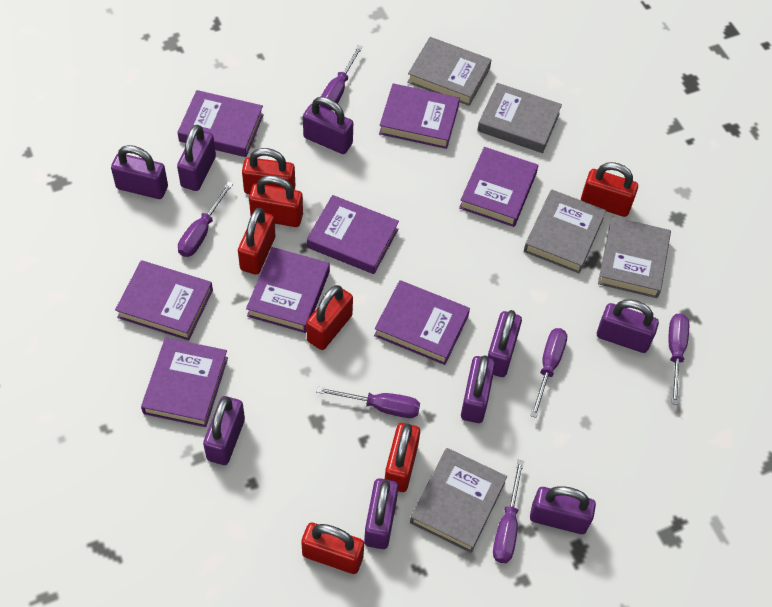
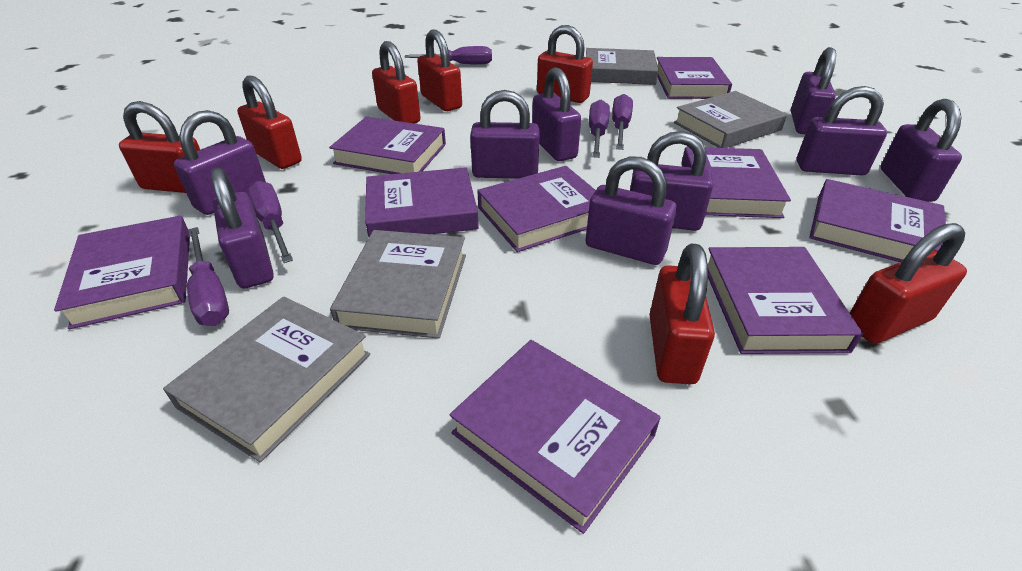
grey book: [407,37,492,106] [410,448,507,553] [477,83,562,153] [524,189,606,273] [598,217,671,298] = 5 -> [163,296,370,462] [330,230,466,339] [586,48,659,85] [674,91,787,148] = 4
purple book: [115,260,213,341] [141,338,228,427] [177,90,264,157] [246,247,330,333] [307,195,399,274] [374,280,470,365] [379,84,460,149] [459,147,538,227] = 8 -> [54,216,190,329] [329,116,446,174] [365,167,479,238] [449,340,661,534] [477,166,596,252] [657,57,732,99] [681,147,791,218] [708,247,863,354] [809,179,946,262] = 9
purple screwdriver: [178,182,233,257] [316,387,420,418] [320,45,363,110] [493,460,524,563] [530,328,567,418] [669,313,689,405] = 6 -> [187,227,229,326] [247,181,293,263] [405,46,492,65] [589,100,610,158] [612,94,633,150] = 5

